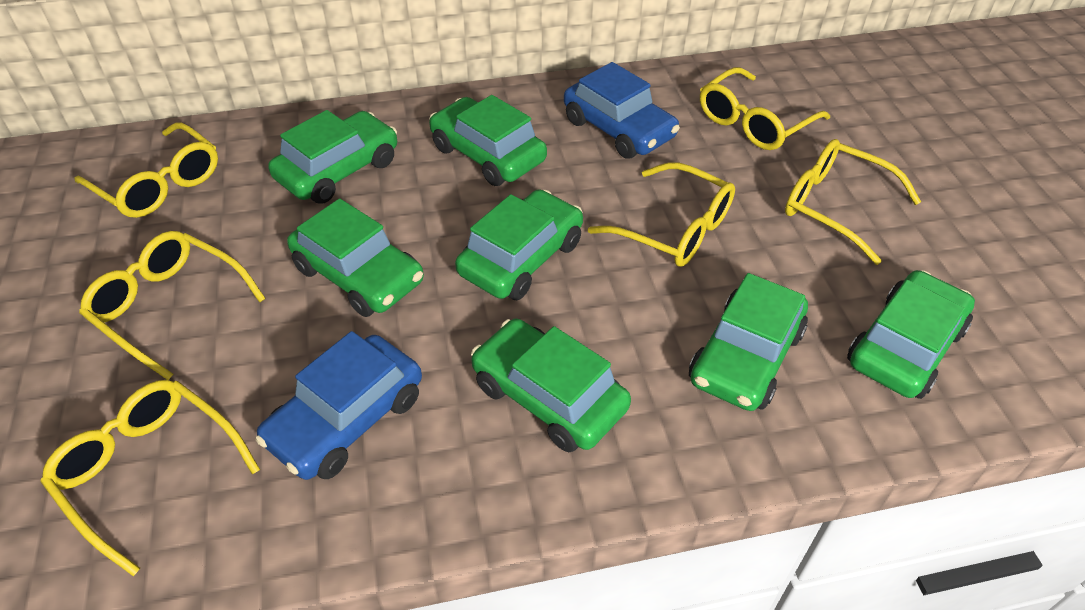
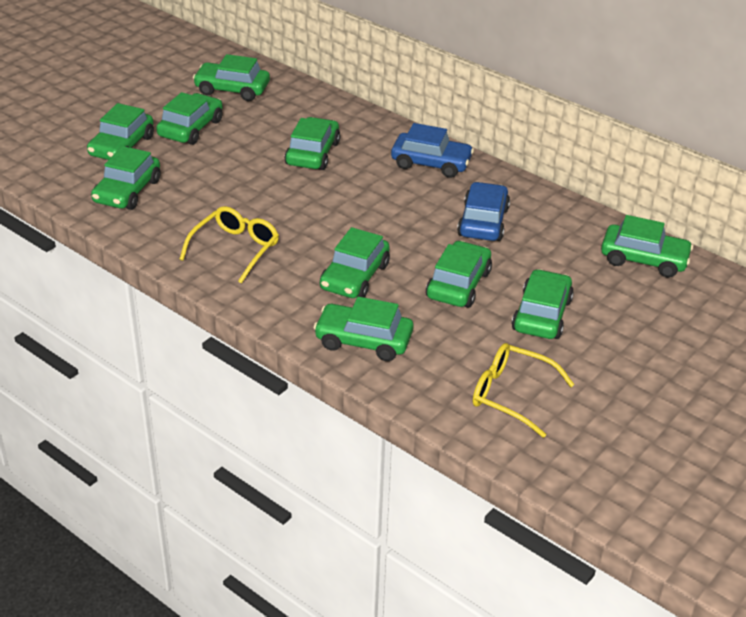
green car: [268,110,397,204] [287,198,424,317] [429,95,547,186] [455,189,583,300] [471,318,631,452] [689,273,808,411] [847,270,975,399] = 7 -> [87,103,154,160] [91,146,161,210] [156,92,223,145] [193,54,270,101] [285,117,340,170] [314,297,414,361] [320,227,390,298] [426,241,492,308] [512,269,574,339] [601,215,693,278] = 10
yellow glasses: [41,380,260,576] [74,122,218,218] [79,231,266,380] [588,163,735,267] [700,67,830,150] [785,139,921,265] = 6 -> [179,206,279,283] [473,343,575,438] = 2

